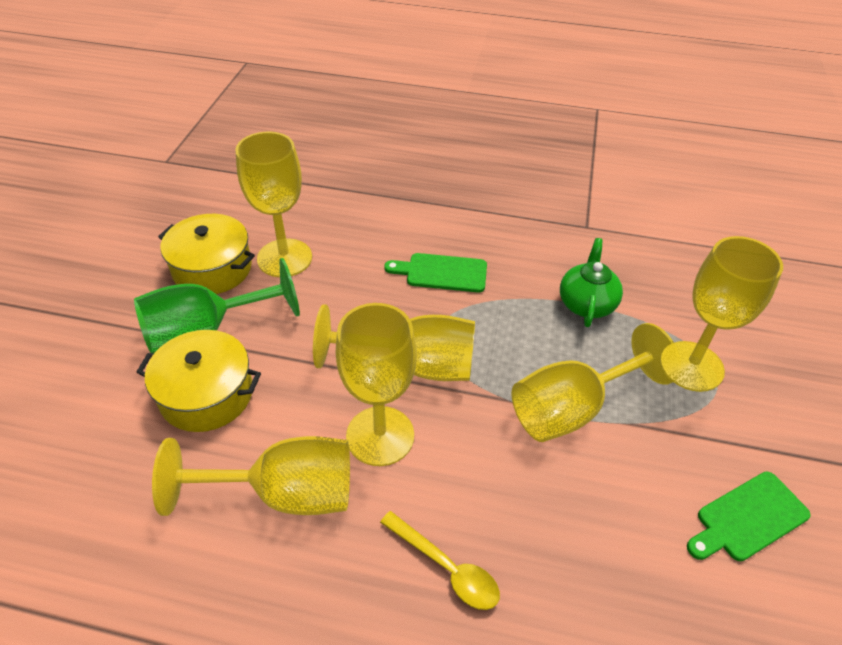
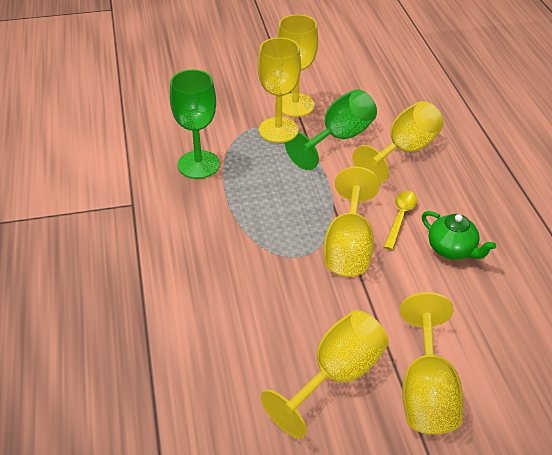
green cutting board: [384,253,487,292] [687,472,811,561] = 2 -> none = 0
green goblet: [134,258,300,353] = 1 -> [170,69,220,179] [285,89,377,170] = 2
yellow pot: [137,330,261,432] [158,214,255,294] = 2 -> none = 0

